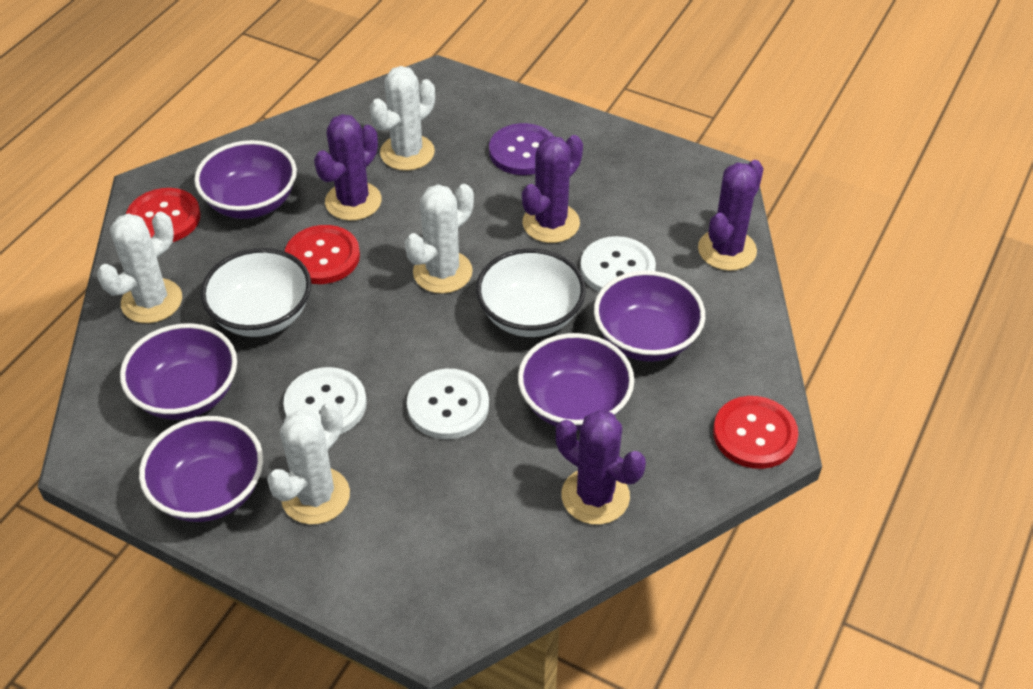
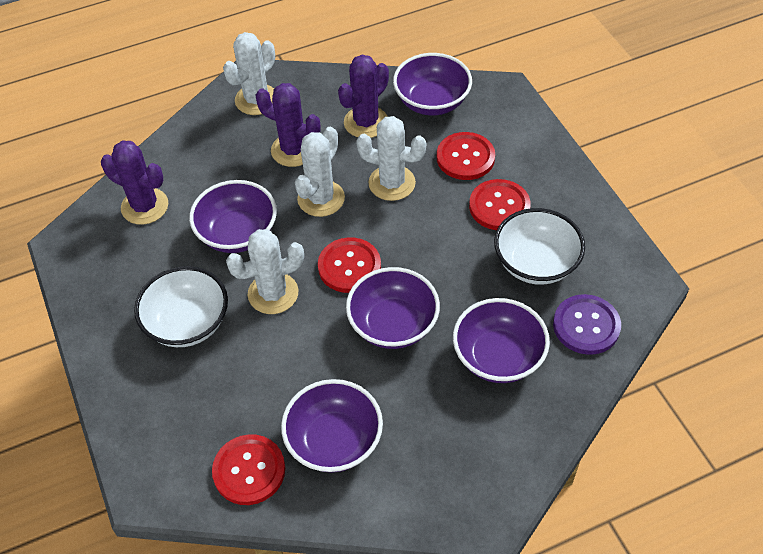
purple cactus: [314,114,382,221] [522,135,583,243] [556,410,646,525] [698,160,764,271] = 4 -> [101,141,168,225] [256,83,321,167] [338,55,389,138] = 3
red button: [126,188,201,242] [285,225,360,284] [713,396,798,469] = 3 -> [212,434,285,505] [318,237,381,293] [437,132,495,180] [469,179,531,230] = 4
white button: [283,367,367,434] [407,369,489,439] [580,236,656,292] = 3 -> none = 0

